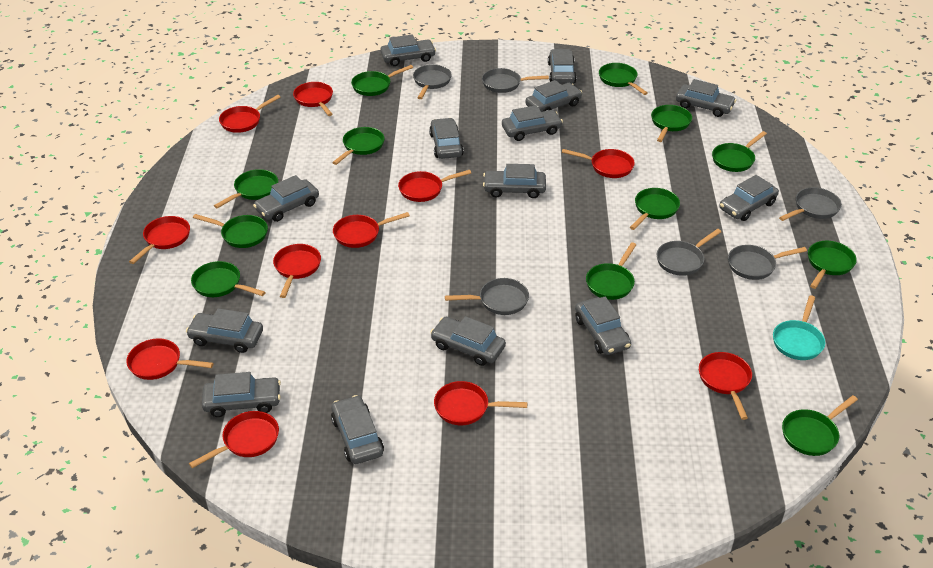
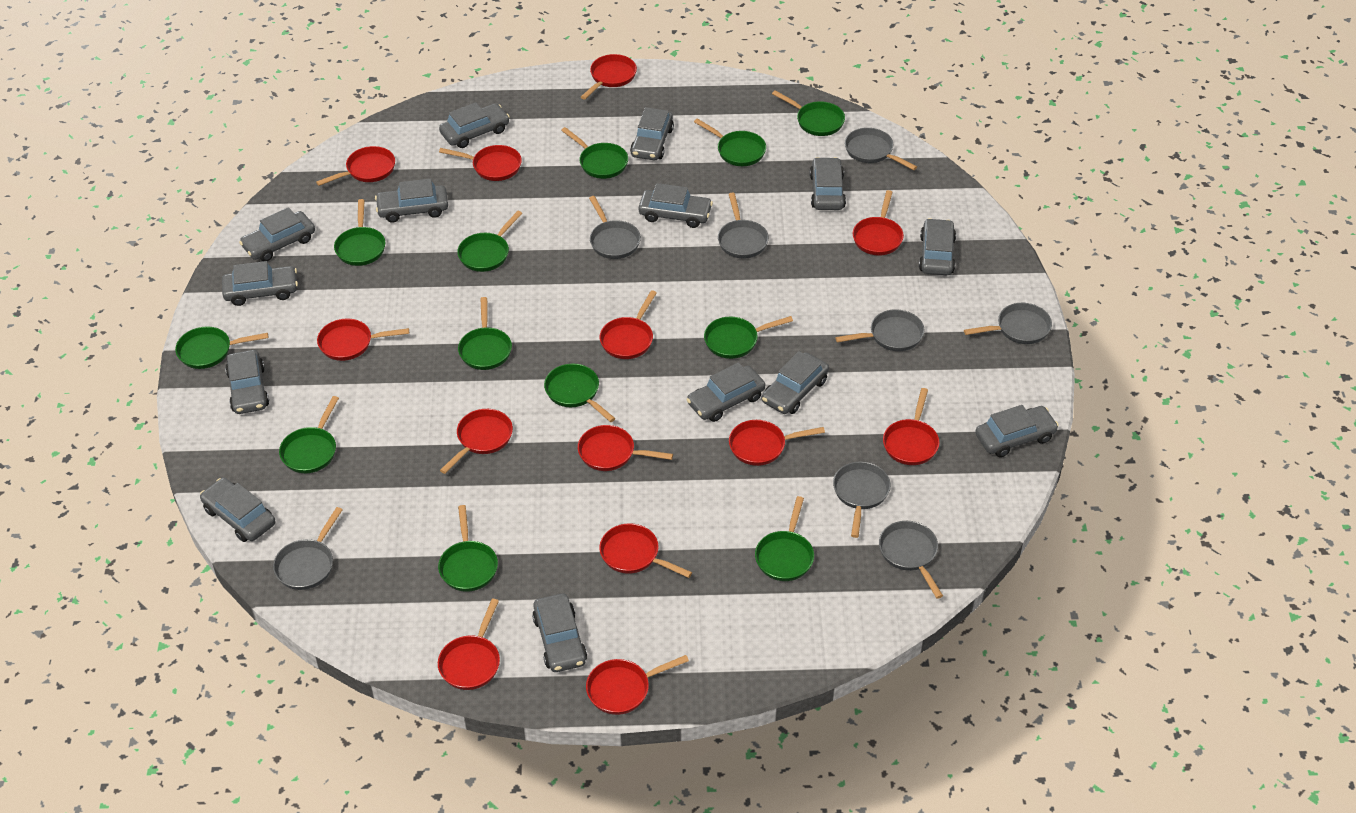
grey pan: [413,64,452,99] [445,278,529,315] [482,68,549,93] [657,229,721,276] [728,245,807,280] [779,187,842,221] = 6 -> [273,507,342,590] [589,196,641,259] [718,192,769,259] [833,462,891,538] [835,309,924,351] [845,128,917,170] [879,521,943,599] [964,303,1052,344] = 8
red pan: [126,338,214,380] [129,216,190,264] [189,411,279,468] [219,95,281,133] [273,244,321,298] [293,82,333,116] [333,212,410,248] [398,170,471,202] [434,381,528,425] [562,149,635,178] [699,352,752,420] = 11 -> [316,146,395,186] [317,319,409,361] [438,599,500,690] [439,145,522,181] [440,409,513,474] [578,425,673,471] [581,54,637,100] [586,655,689,715] [599,523,692,578] [600,290,657,359] [729,420,825,466] [853,190,904,255] [883,388,940,465] = 13
turquoise pan: [773,295,825,360] = 1 -> none = 0

